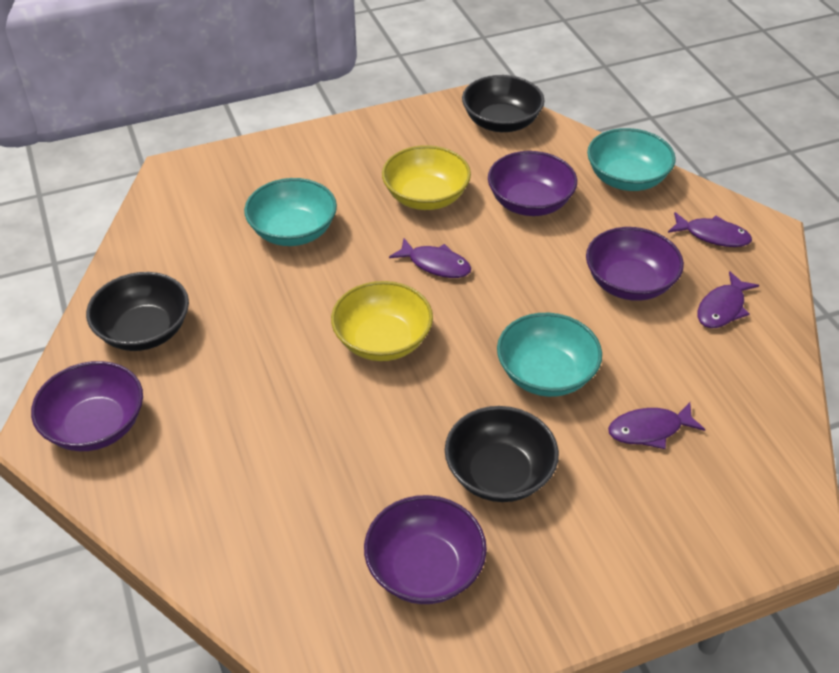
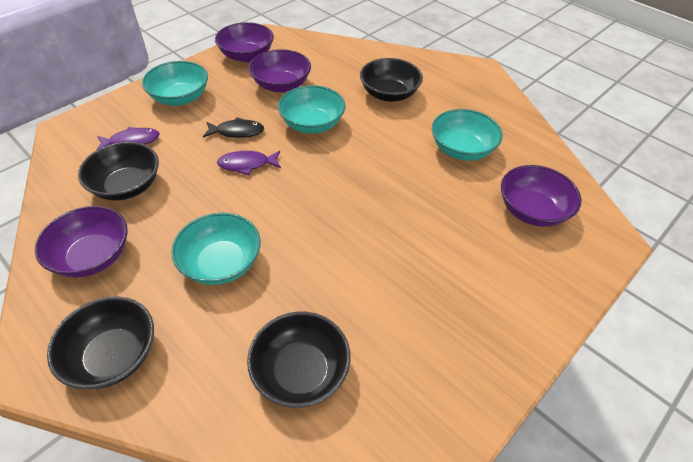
black bowl: [86,272,189,351] [445,406,559,502] [462,75,545,132] = 3 -> [47,296,154,389] [78,142,159,201] [247,312,350,408] [360,58,423,102] = 4
black fish: none = 0 -> [203,117,264,138] = 1
purple fish: [389,238,471,278] [608,402,706,449] [668,212,752,247] [697,271,759,328] = 4 -> [96,127,160,150] [217,151,281,175] = 2
turquoise bowl: [244,178,337,246] [497,313,602,397] [587,128,676,191] = 3 -> [142,61,208,106] [171,213,261,285] [278,85,345,134] [432,109,503,161] = 4
yellow bowl: [331,281,433,361] [382,145,471,210] = 2 -> none = 0

